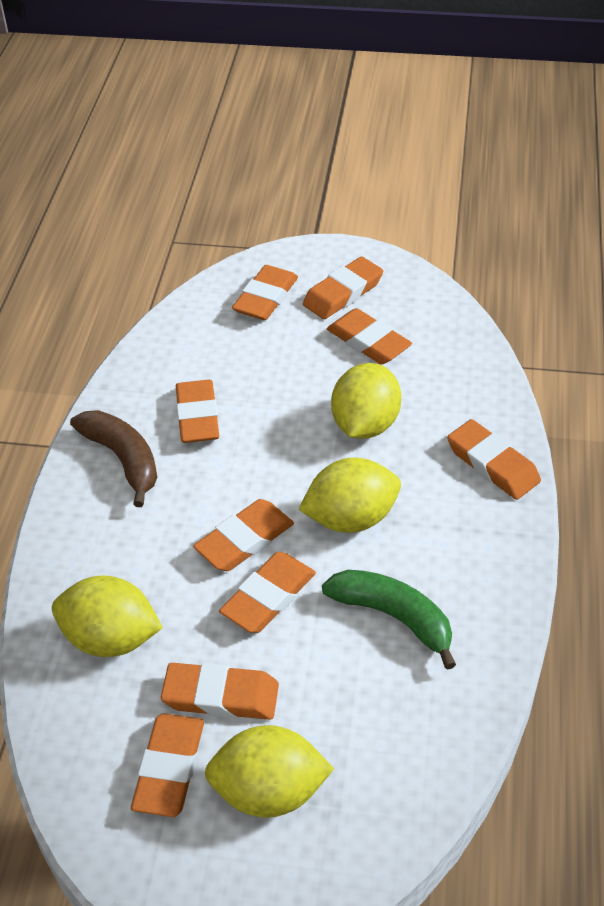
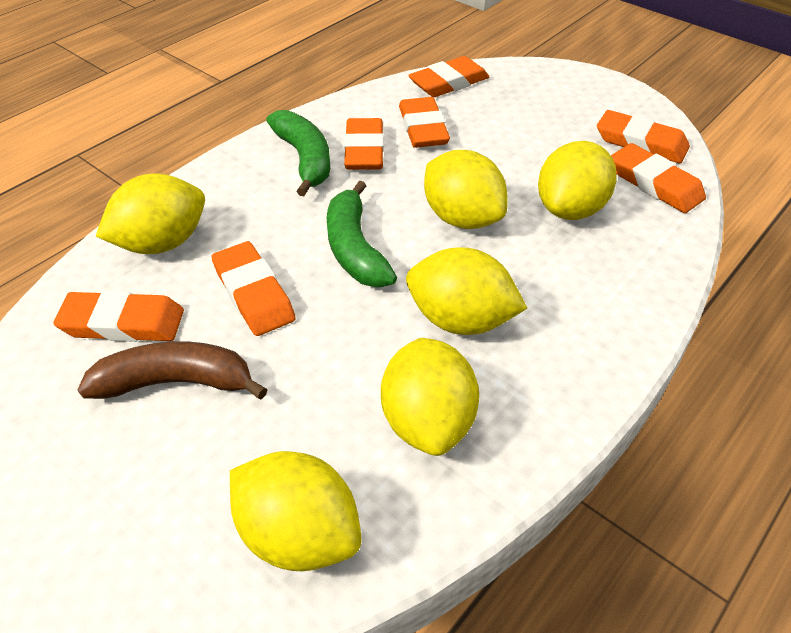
green banana: [322,570,456,670] = 1 -> [266,110,330,196] [327,181,397,287] = 2
orange eraser: [131,713,204,817] [161,663,279,720] [176,380,219,443] [193,499,294,571] [219,552,316,633] [232,265,298,320] [303,256,383,319] [327,308,412,365] [447,419,541,500] = 9 -> [53,291,184,342] [211,241,296,336] [344,118,384,170] [399,97,450,148] [408,56,489,97] [597,110,690,163] [611,143,706,213] = 7
yellow lemon: [52,576,163,657] [205,725,334,818] [298,458,401,533] [331,363,401,439] = 4 -> [96,174,205,254] [230,451,362,571] [381,338,479,456] [406,247,527,335] [424,150,508,229] [538,141,617,220] = 6

